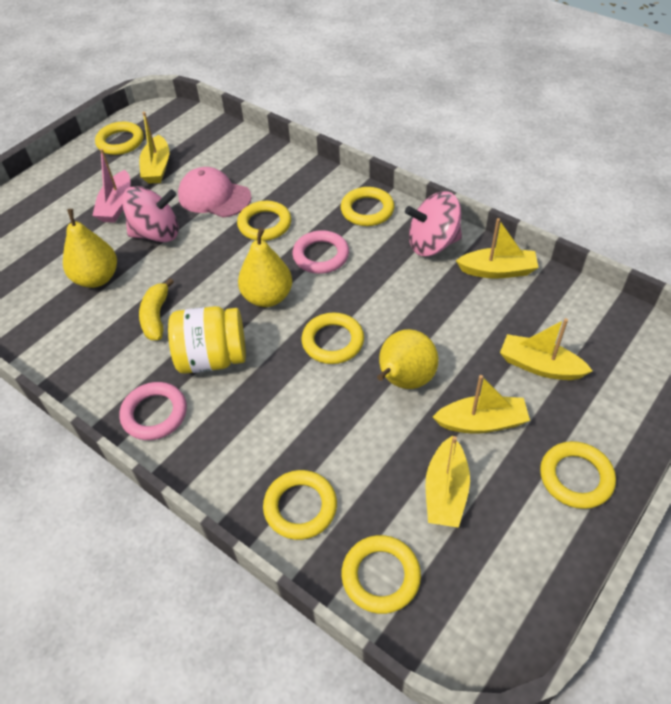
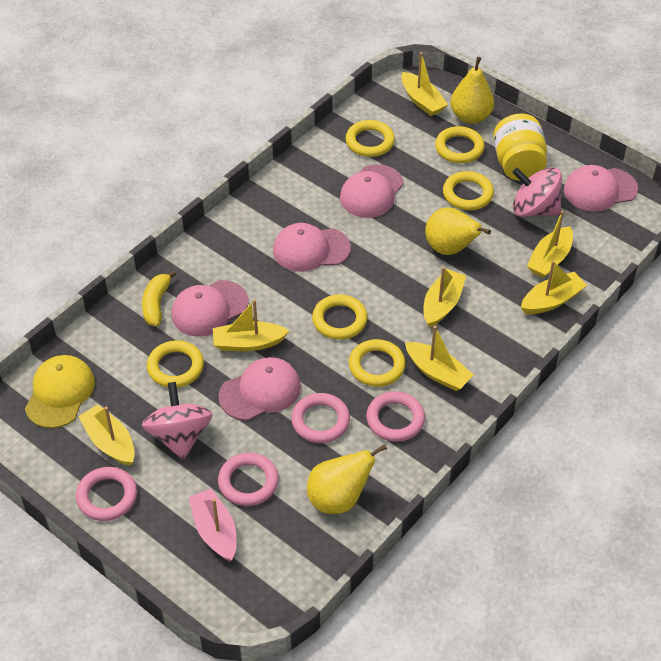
pink cap: [178,167,252,217] = 1 -> [171,280,249,337] [219,357,301,421] [273,223,351,272] [340,164,404,218] [564,165,638,211] = 5
pink ring: [119,382,187,440] [293,230,349,274] = 2 -> [76,467,137,521] [218,453,279,506] [291,393,350,443] [366,391,425,442] = 4
yellow boat: [139,112,169,184] [425,436,470,528] [433,375,530,434] [456,218,539,279] [500,318,592,380] = 5 -> [78,405,135,466] [213,299,289,351] [402,52,448,116] [405,326,474,391] [423,267,466,328] [521,260,587,314] [527,210,573,278] = 7
yellow cap: none = 0 -> [25,355,95,428] = 1
yellow ring: [95,122,143,155] [237,201,291,241] [263,470,337,540] [301,312,364,364] [341,187,394,226] [342,535,421,614] [540,441,616,509] = 7 -> [147,340,204,388] [312,294,367,340] [346,120,395,157] [349,339,406,387] [435,126,485,163] [443,171,494,210] = 6

